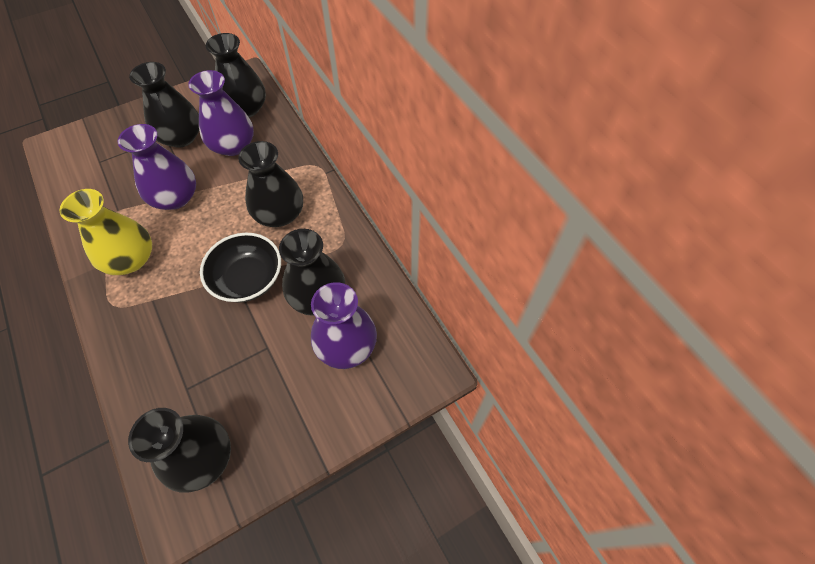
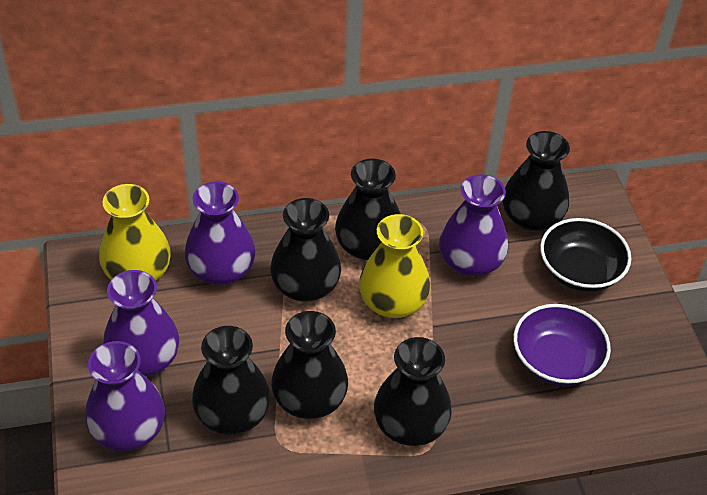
black vase: [128,408,231,493] [129,62,199,148] [206,33,266,118] [238,141,303,227] [279,229,345,316] = 5 -> [192,326,270,435] [270,198,341,302] [271,311,348,419] [335,159,401,260] [374,337,452,446] [503,131,570,231] = 6
purple bowl: none = 0 -> [513,304,611,386] = 1
purple vase: [118,124,196,210] [188,70,254,156] [311,282,377,369] = 3 -> [85,341,165,451] [103,270,179,377] [185,181,255,285] [439,174,508,276] = 4
yellow vase: [59,189,152,275] = 1 -> [99,184,171,281] [359,214,430,318] = 2

